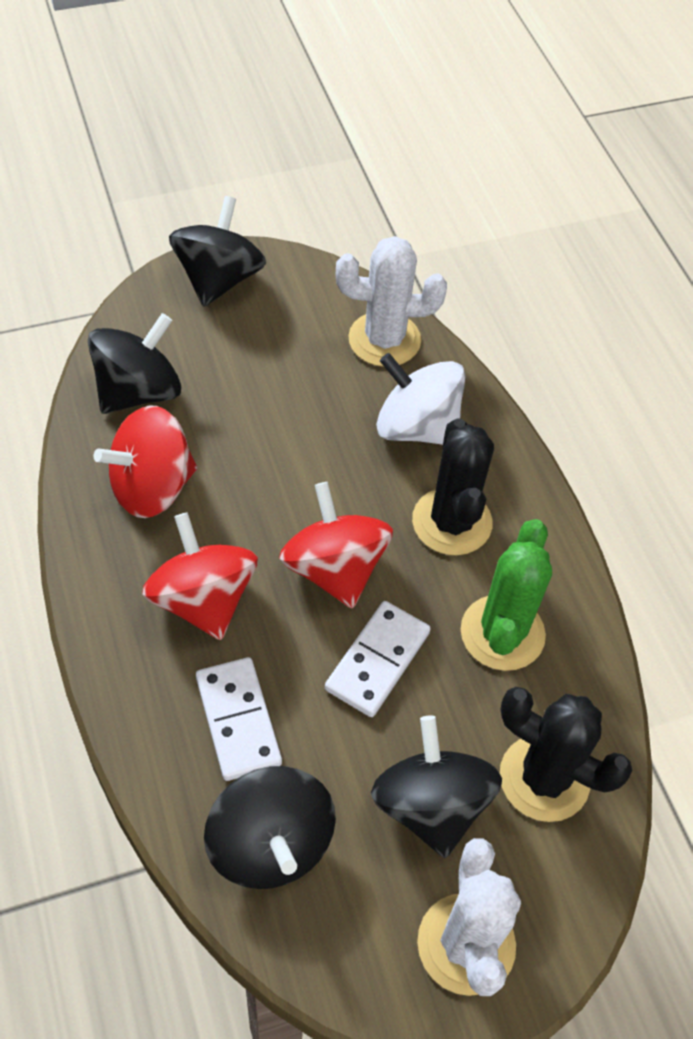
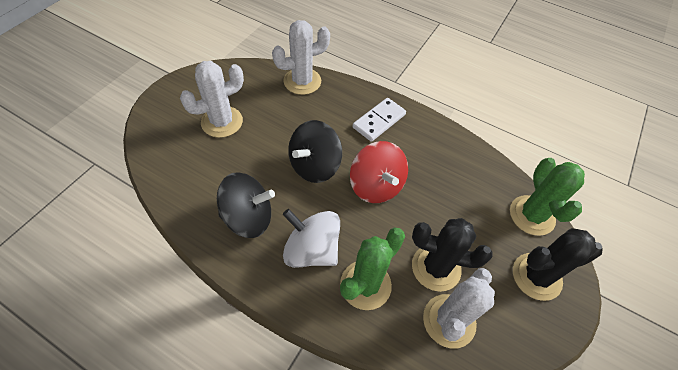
black spinning top: [88,313,181,414] [169,196,266,307] [204,766,336,889] [371,715,502,858] = 4 -> [217,172,275,238] [288,120,342,183] = 2
green cactus: [461,519,552,671] = 1 -> [340,227,405,310] [510,158,585,236] = 2
red spinning top: [94,406,197,518] [142,512,258,640] [279,482,393,609] = 3 -> [350,141,408,203] = 1
white cactus: [336,236,447,367] [417,838,521,996] = 2 -> [180,61,244,138] [272,20,330,95] [423,268,495,349] = 3
white domino: [196,657,282,781] [325,601,431,717] = 2 -> [353,98,406,142] = 1

